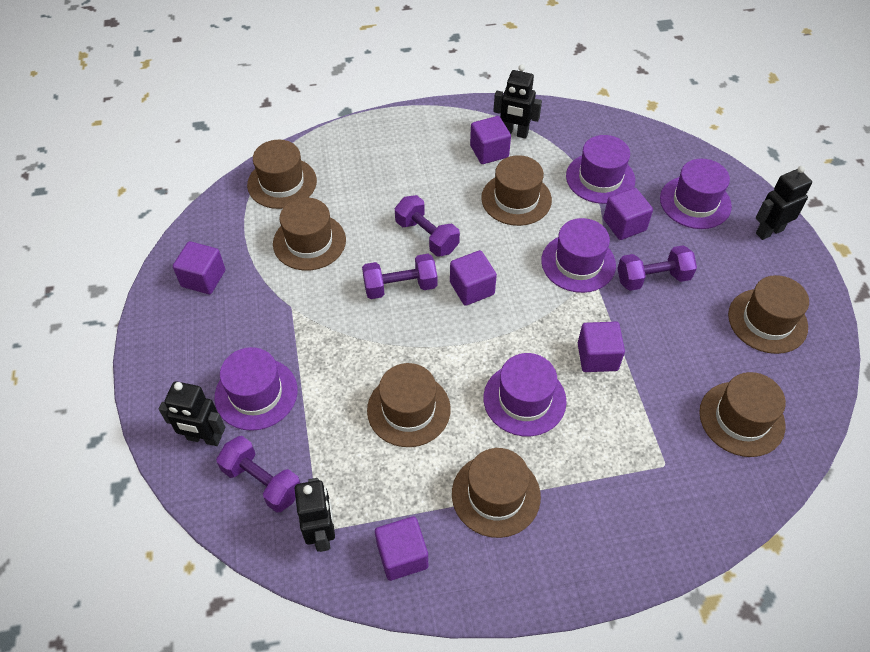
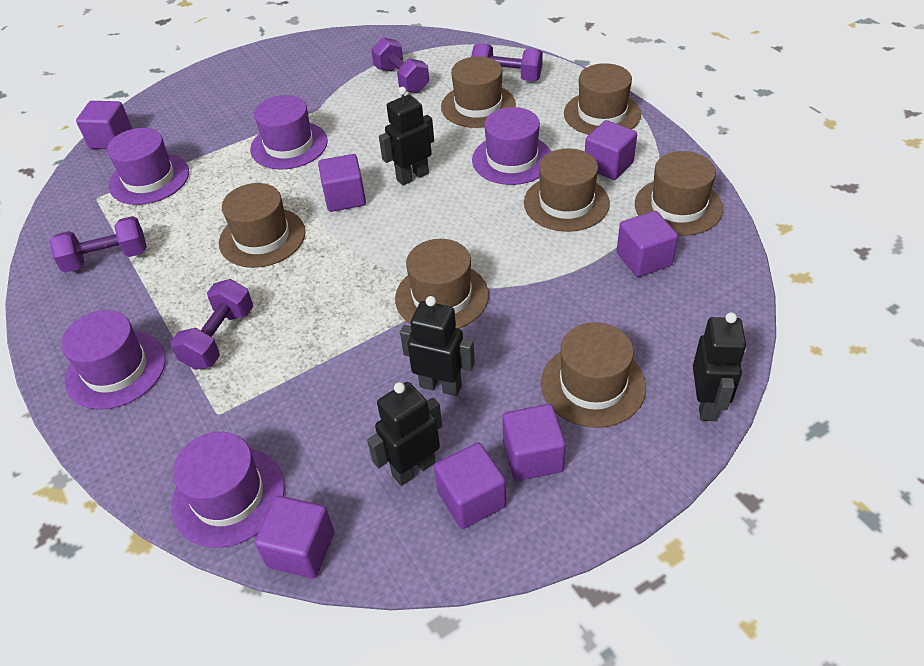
purple cube: [173,241,225,294] [375,516,428,581] [450,250,497,306] [470,116,511,164] [578,322,625,372] [603,188,653,240] = 6 -> [76,101,132,149] [255,496,334,579] [318,154,366,212] [434,443,506,529] [502,404,566,481] [585,120,637,180] [617,211,678,277] = 7

